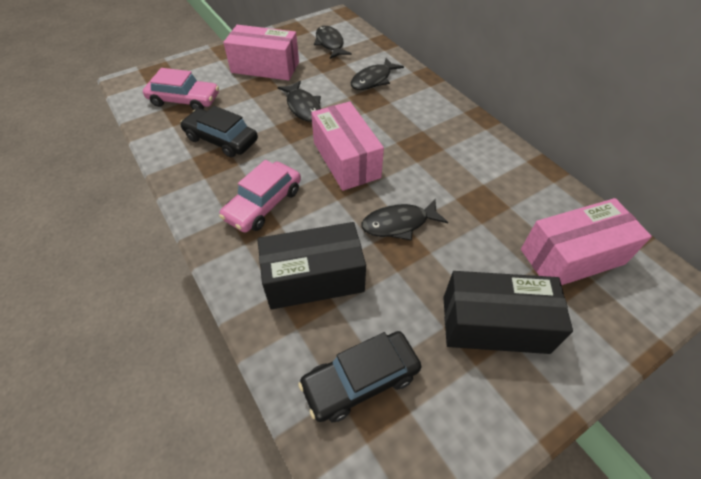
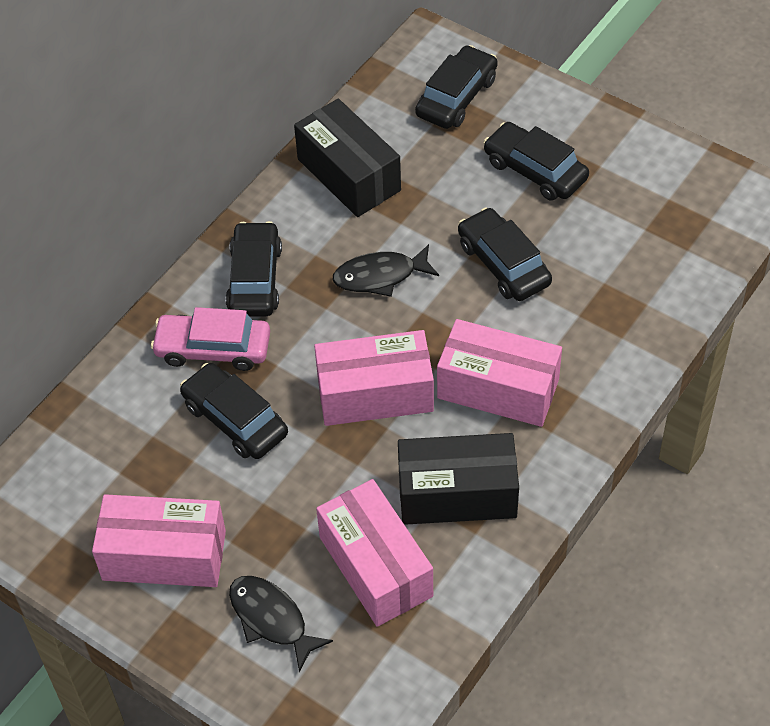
black car: [180,106,258,158] [298,331,421,422] = 2 -> [180,363,288,459] [225,221,282,317] [415,45,498,129] [458,207,552,301] [484,122,589,201] = 5
black fish: [277,81,321,122] [314,26,352,59] [351,58,404,90] [361,199,448,241] = 4 -> [229,576,333,672] [333,244,439,297] = 2
pink box: [223,25,299,81] [311,101,384,191] [521,198,652,285] = 3 -> [92,494,226,587] [314,330,434,426] [316,479,433,627] [437,319,562,427] = 4
pink car: [143,68,219,110] [219,160,301,233] = 2 -> [151,307,270,371] = 1

